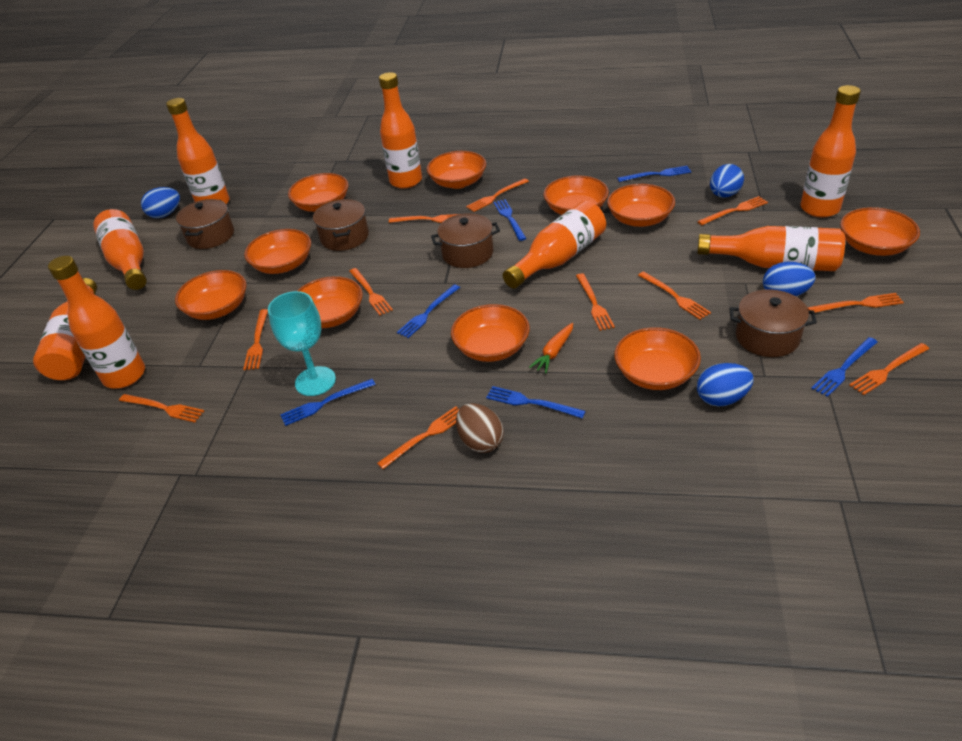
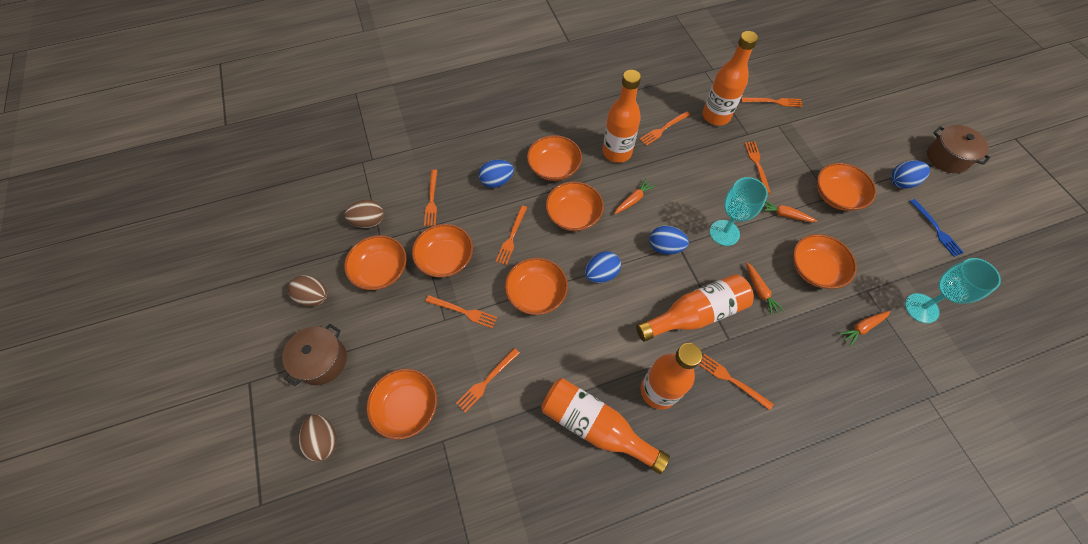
blue fork: [280,379,376,426] [397,285,460,338] [486,386,586,418] [494,199,527,241] [617,166,691,182] [811,337,877,397] = 6 -> [910,199,964,257] = 1
brown egg: [456,403,504,453] = 1 -> [288,275,328,307] [299,414,337,462] [344,200,384,228] = 3
brown pot: [176,199,234,249] [313,199,369,251] [431,213,500,268] [730,289,817,357] = 4 -> [282,324,347,386] [927,125,991,173] = 2
orange bottle: [33,278,97,380] [48,256,145,389] [93,209,147,290] [166,98,230,204] [379,72,422,189] [503,201,606,288] [697,226,845,271] [800,85,861,218] = 8 -> [541,378,670,474] [603,70,641,163] [636,274,754,342] [640,343,702,410] [702,31,758,126] = 5
orange bowl: [175,270,247,320] [244,229,311,274] [288,173,348,212] [297,276,363,328] [427,151,486,189] [451,304,530,362] [543,175,609,215] [607,184,675,227] [614,327,701,390] [840,207,920,256] = 10 -> [344,235,407,290] [366,369,437,440] [412,224,473,277] [505,258,568,315] [527,135,582,181] [546,181,604,231] [793,234,857,289] [817,163,876,211] = 8
orange carrot: [529,323,573,373] = 1 -> [614,179,656,214] [746,262,784,316] [761,201,817,222] [839,311,890,346] = 4
orange fork: [119,394,204,423] [243,309,268,370] [349,268,393,315] [377,406,459,469] [389,214,459,223] [466,178,529,212] [576,273,615,331] [638,272,711,320] [697,196,768,225] [807,293,904,313] [849,343,929,395] = 11 -> [424,170,438,226] [425,295,497,328] [456,348,519,412] [496,205,528,265] [639,111,690,146] [698,354,774,410] [741,98,803,107] [745,142,771,194] = 8
turquoise goblet: [268,291,336,396] = 1 -> [710,177,768,246] [905,258,1001,323] = 2

